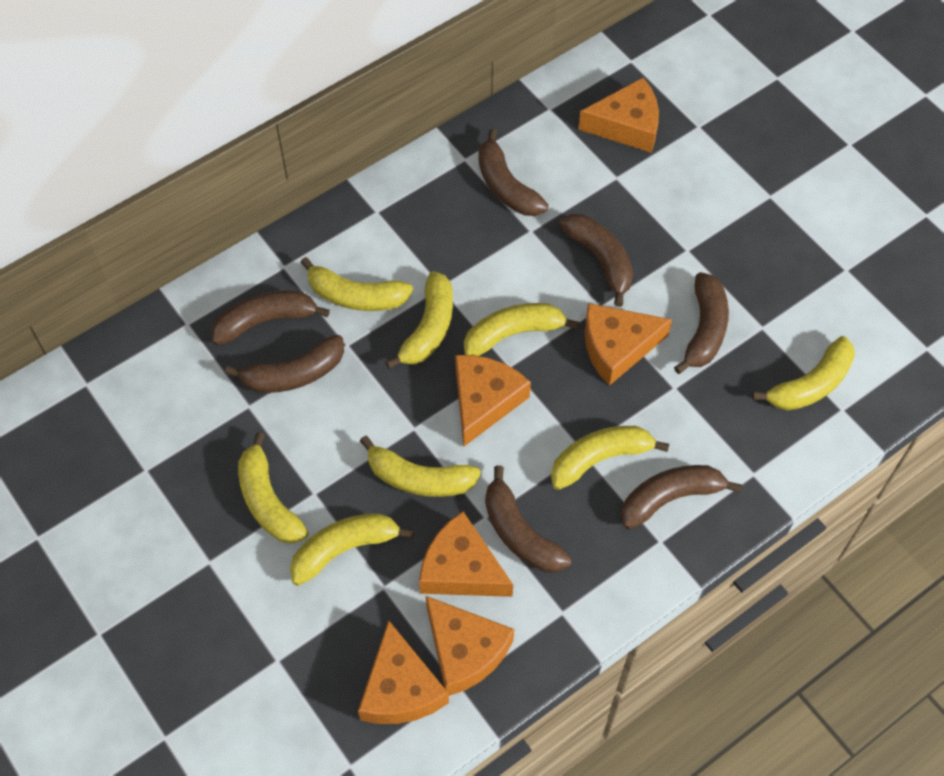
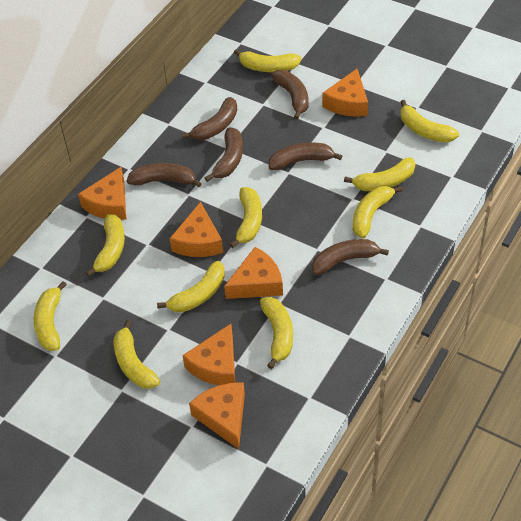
brown banana: [212,290,330,346] [225,335,344,393] [478,129,548,216] [485,465,572,572] [559,214,633,307] [621,465,742,529] [674,272,729,374] = 7 -> [127,163,202,187] [182,97,237,140] [205,127,243,182] [269,142,342,170] [271,70,308,120] [312,239,389,276] = 6
yellow banana: [238,432,308,544] [290,513,414,586] [300,257,413,311] [360,436,481,497] [385,271,453,369] [464,303,580,356] [551,426,669,490] [752,336,855,411] = 8 -> [34,281,67,351] [86,214,125,277] [114,320,160,389] [157,261,225,312] [229,187,262,248] [234,49,301,72] [260,297,293,369] [344,157,415,191] [353,186,403,238] [400,100,459,143] = 10

